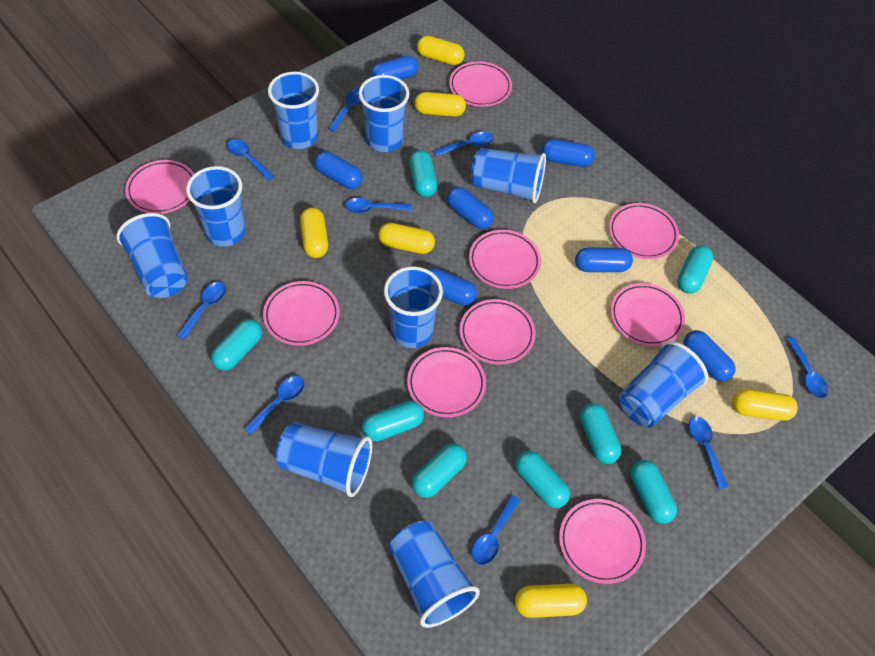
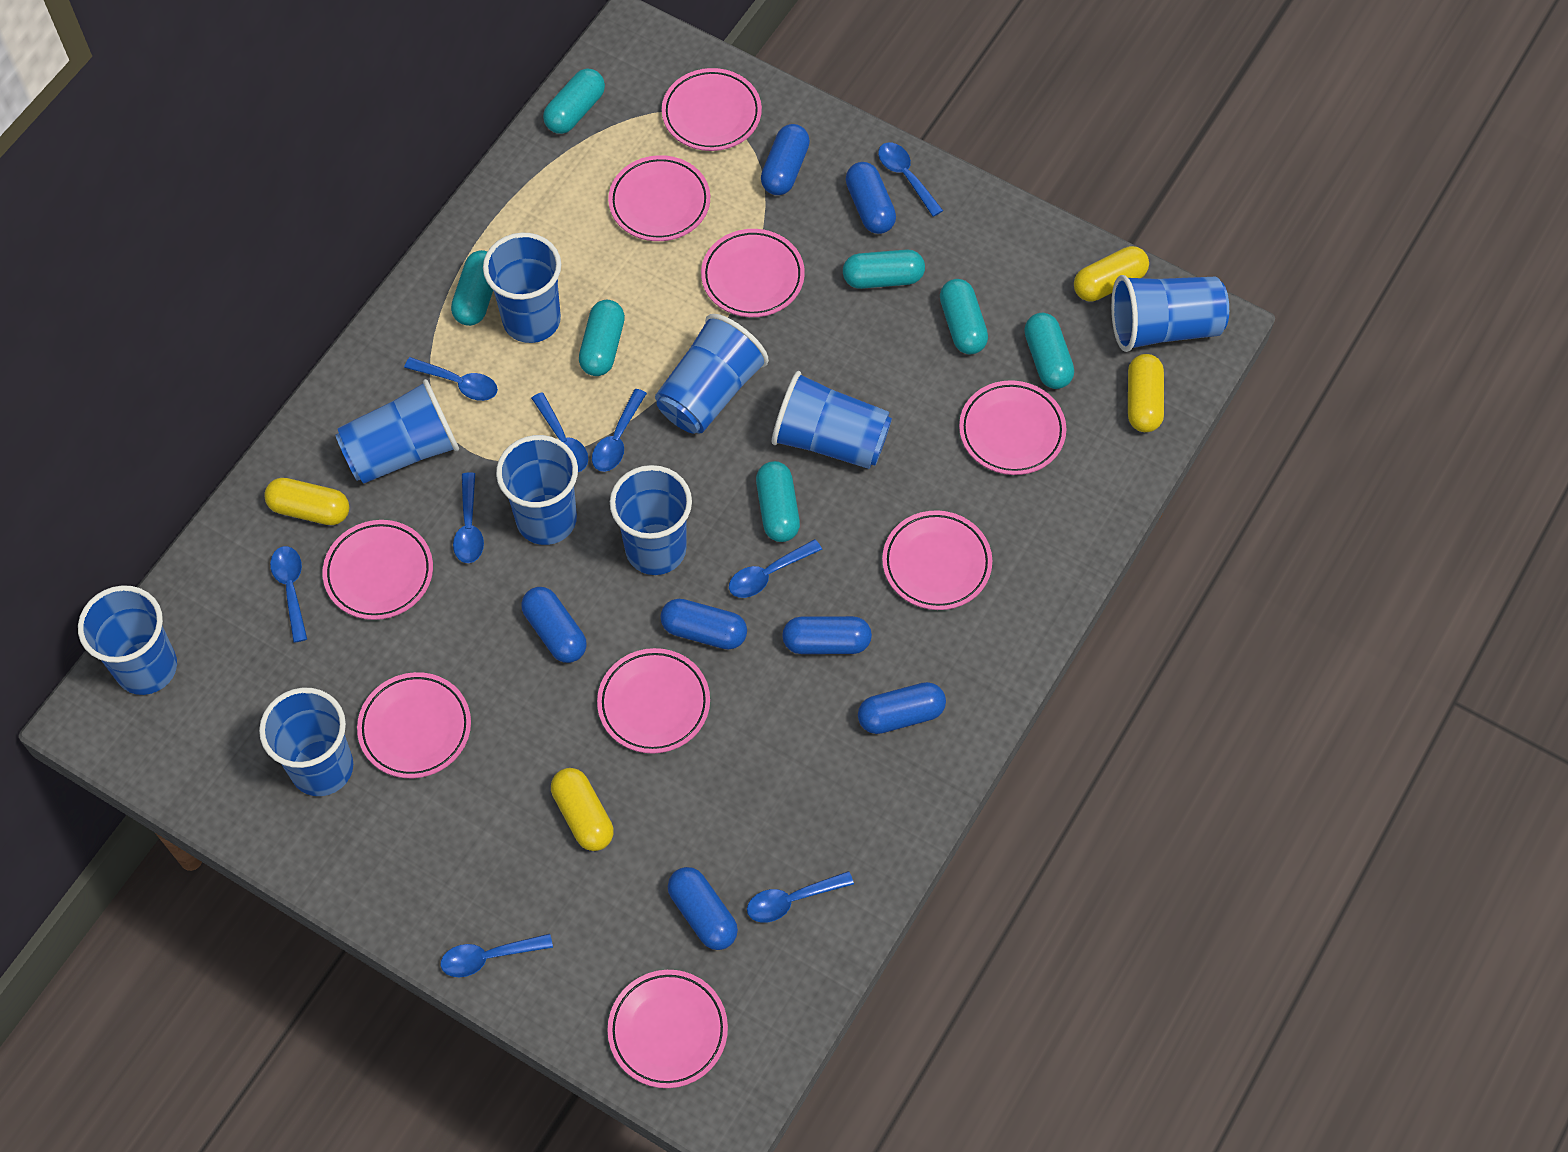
turquoise capsule: [211,319,262,371] [362,401,424,442] [409,150,438,197] [412,443,467,498] [515,451,570,508] [580,403,621,464] [630,460,677,524] [677,245,713,294] = 8 -> [451,250,493,326] [543,69,605,134] [579,300,625,376] [756,461,800,542] [843,249,925,289] [940,279,988,354] [1024,313,1074,389] = 7
yellow capsule: [300,208,328,258] [378,223,435,254] [414,92,466,117] [417,36,465,65] [515,584,587,618] [732,389,798,421] = 6 -> [264,478,349,525] [551,768,614,851] [1074,246,1149,302] [1128,354,1164,432] = 4

